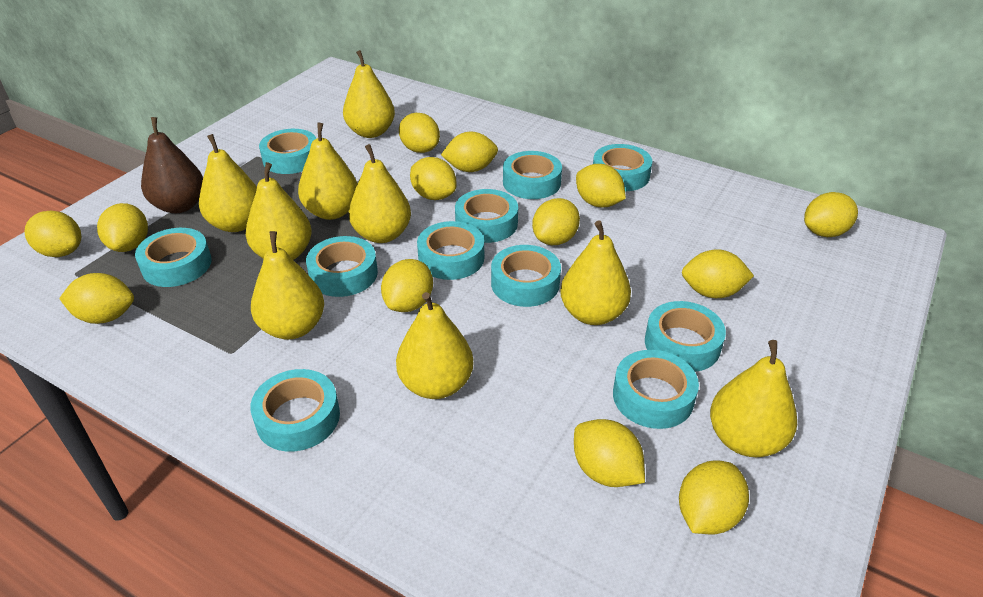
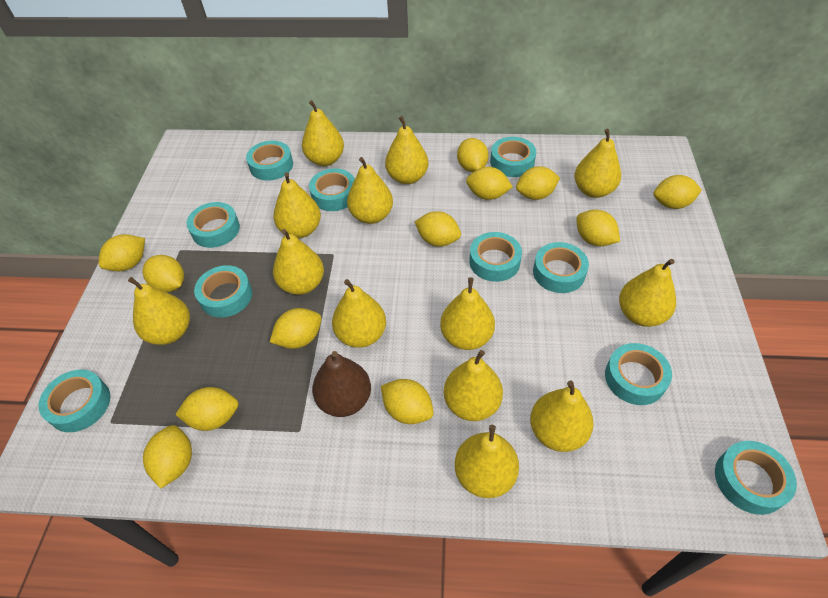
turquoise tape: [135,228,212,287] [250,369,340,452] [259,129,316,174] [306,236,378,297] [417,221,484,280] [455,189,518,243] [491,245,561,307] [503,151,562,199] [593,144,652,191] [613,350,699,429] [645,301,726,372] = 11 -> [38,370,110,432] [187,202,240,248] [194,265,252,318] [246,141,293,181] [309,168,355,211] [469,232,522,282] [490,137,536,177] [533,242,589,293] [605,343,672,405] [715,441,797,515] = 10
yellow lemon: [24,211,81,257] [59,273,134,324] [97,203,148,252] [381,259,433,312] [399,113,440,153] [410,157,456,200] [441,132,498,172] [532,198,580,245] [574,419,645,487] [576,164,626,207] [679,460,749,534] [682,249,754,298] [804,192,858,237] = 13 -> [98,234,145,271] [142,255,184,292] [143,425,192,488] [175,387,238,431] [270,308,321,349] [381,379,434,424] [415,211,461,247] [457,138,489,172] [466,167,513,200] [516,166,560,200] [576,210,620,246] [653,175,702,209] = 12
yellow pear: [199,134,257,232] [246,162,312,260] [251,231,324,340] [298,123,358,220] [343,50,395,138] [349,144,411,243] [396,292,473,399] [560,221,631,325] [710,340,797,457] = 9 -> [128,277,190,345] [273,172,321,238] [273,229,324,295] [302,100,344,166] [332,279,386,348] [347,157,393,224] [385,116,429,184] [440,277,495,350] [444,350,503,421] [455,425,519,498] [530,381,594,452] [574,129,621,198] [619,259,676,327] = 13

